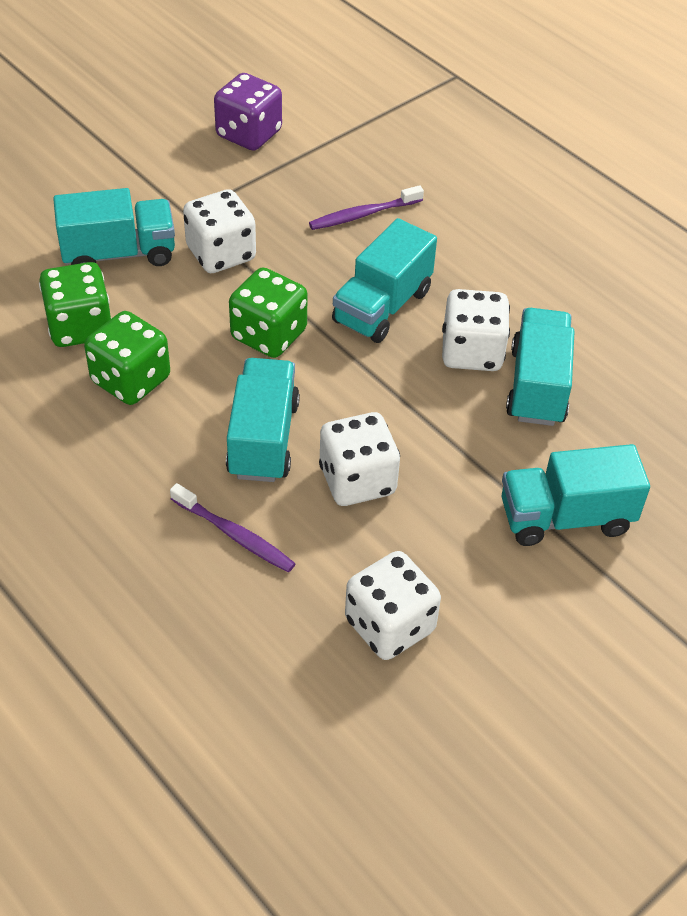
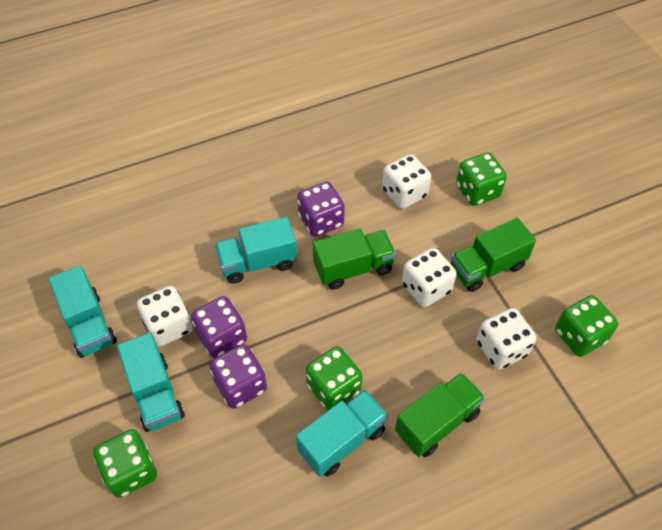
green dice: [39,262,112,347] [84,311,170,405] [229,267,308,358] = 3 -> [93,429,157,498] [306,346,363,410] [456,152,507,206] [555,295,618,357] = 4
green truck: none = 0 -> [313,229,396,290] [395,373,485,457] [450,218,536,292] = 3
purple dice: [214,73,282,151] = 1 -> [191,296,247,358] [209,344,267,409] [297,181,345,237] = 3
purple toothbrush: [170,483,296,572] [309,185,424,230] = 2 -> none = 0
turquoise truck: [53,188,175,266] [226,358,300,482] [332,218,437,343] [502,444,650,546] [506,308,575,426] = 5 -> [48,265,117,358] [117,333,185,432] [215,217,297,284] [296,390,388,477] = 4

